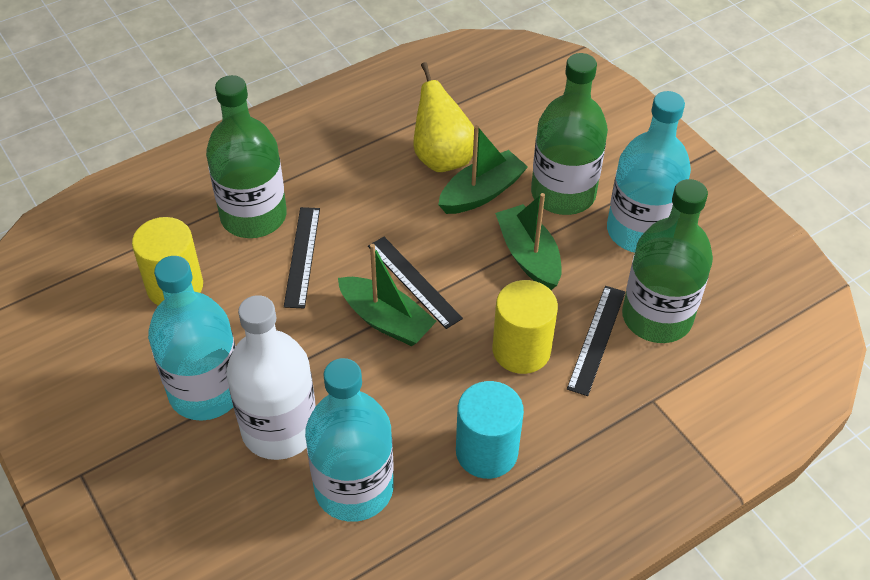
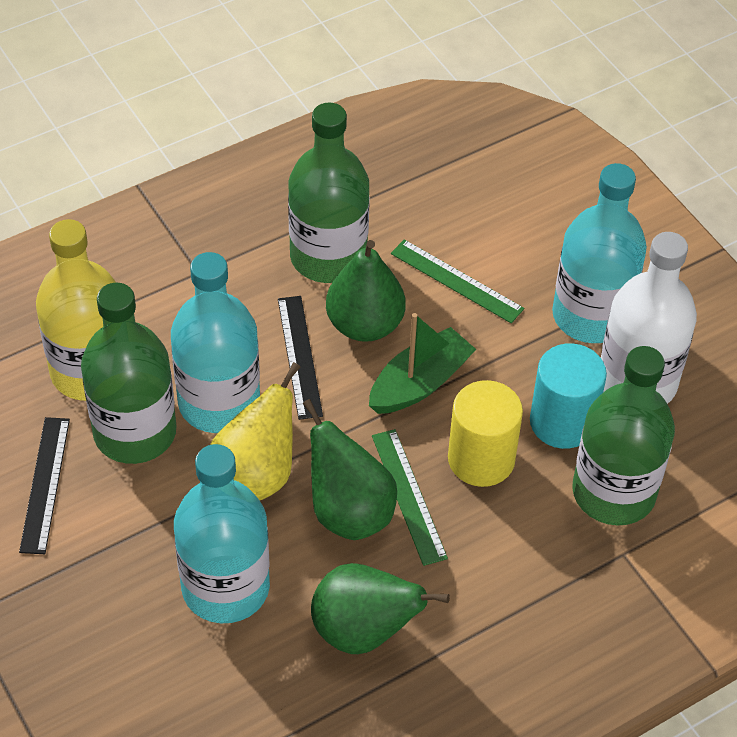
black ruler: [284,207,320,308] [368,237,463,329] [567,286,625,396] = 3 -> [19,417,70,554] [278,296,323,420] = 2
green boat: [338,244,437,346] [438,125,528,214] [495,193,562,290] = 3 -> [369,313,476,414] = 1
green pear: none = 0 -> [303,399,397,540] [311,563,450,654] [326,240,405,342] = 3
green ruler: none = 0 -> [372,429,448,566] [391,239,524,323] = 2
yellow bottle: none = 0 -> [36,219,116,401] = 1
yellow cylinder: [132,217,203,305] [493,280,558,374] = 2 -> [448,380,523,487] = 1

